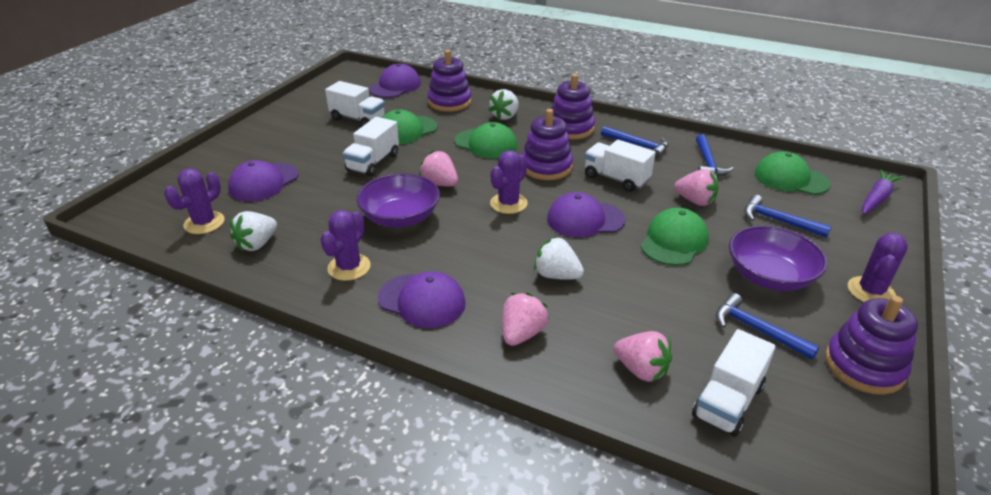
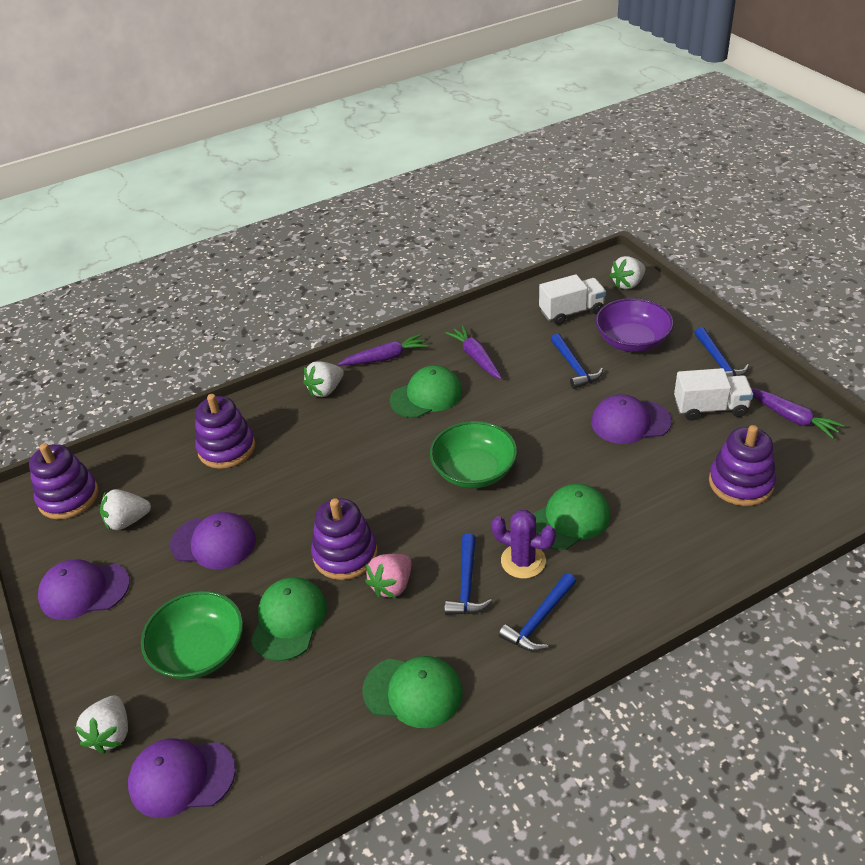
green bowl: none = 0 -> [141,591,243,679] [430,421,517,488] = 2
pink strawberry: [419,151,458,186] [502,293,549,346] [614,331,672,382] [674,169,718,206] = 4 -> [365,554,412,598] = 1
purple bowl: [357,173,440,228] [729,226,827,291] = 2 -> [595,298,674,352] = 1
purple cactus: [164,168,225,234] [320,210,371,281] [490,150,528,214] [848,233,908,302] = 4 -> [491,510,556,579] = 1
purple carrot: [862,170,903,214] = 1 -> [338,334,428,365] [445,325,502,379] [751,388,845,439] = 3
white strawberry: [230,211,277,251] [489,89,518,120] [534,236,584,280] = 3 -> [74,695,128,754] [100,489,151,530] [303,361,344,397] [609,256,645,289] = 4
white truck: [325,81,385,126] [343,117,399,176] [584,140,656,192] [692,329,776,437] = 4 -> [539,274,606,325] [674,368,754,421] = 2

